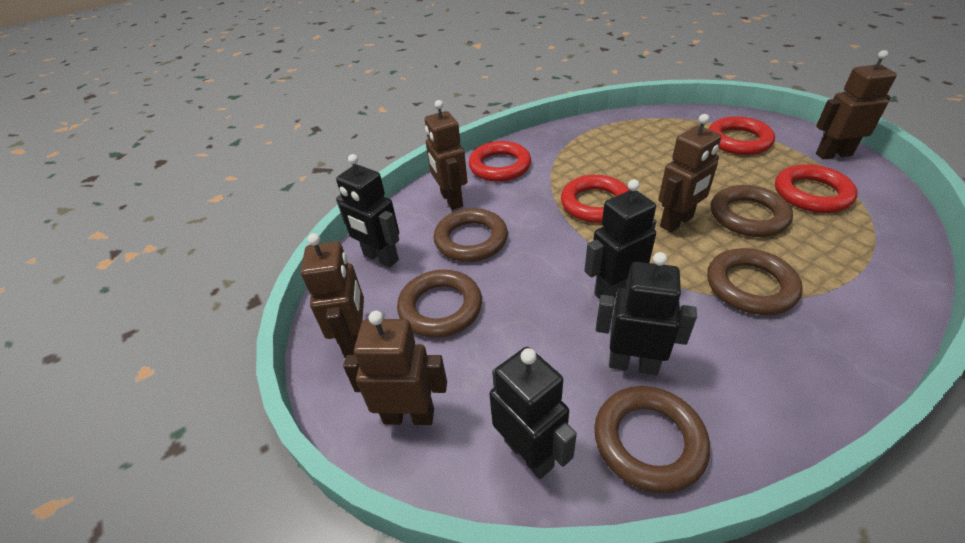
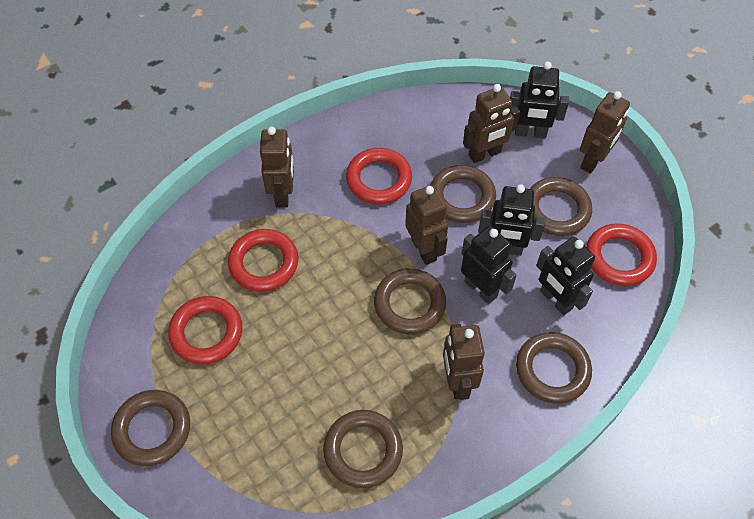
brown ring: [397,270,482,338] [434,208,508,262] [594,386,710,493] [707,248,803,315] [711,185,793,237] = 5 -> [111,390,190,466] [323,410,403,488] [374,268,446,334] [431,165,496,223] [516,332,592,404] [530,177,592,236] = 6

